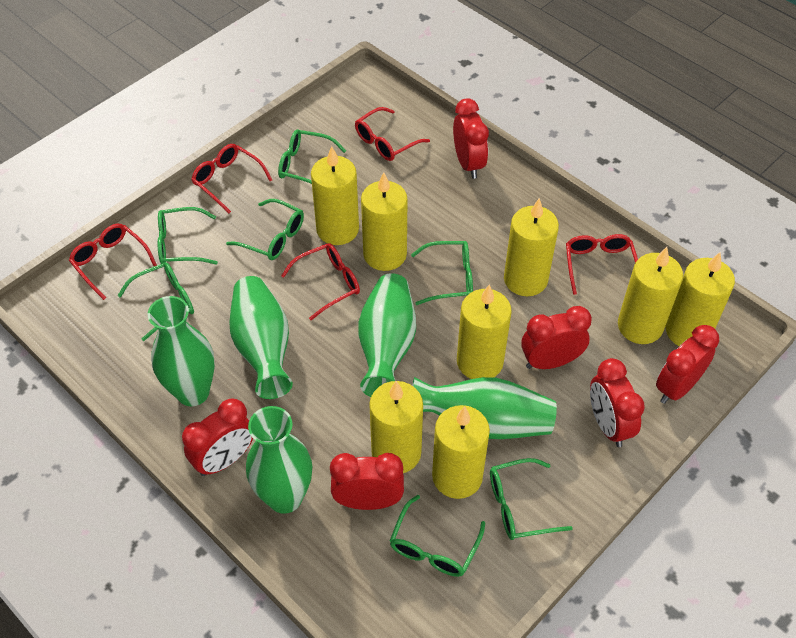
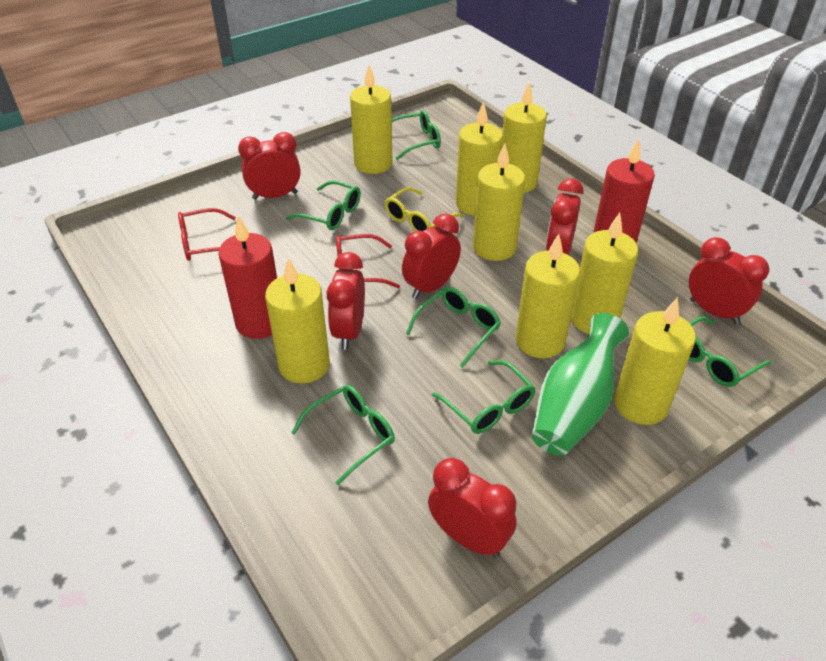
green glasses: [117,262,194,341] [158,207,218,264] [226,199,304,260] [278,129,346,184] [390,495,485,577] [411,241,473,305] [490,458,573,540] = 7 -> [286,180,361,230] [291,385,395,485] [392,110,441,160] [406,287,501,368] [432,360,536,434] [689,317,772,387] = 6
green vase: [148,296,215,406] [229,276,293,399] [246,406,312,514] [358,273,416,397] [412,377,557,439] = 5 -> [532,313,629,456] = 1
red candle: none = 0 -> [218,216,277,339] [593,139,655,244] = 2
red glasses: [69,224,157,300] [191,144,272,214] [281,243,360,320] [355,107,430,161] [566,234,638,295] = 5 -> [178,208,236,261] [336,234,400,288] = 2
yellow glasses: none = 0 -> [385,187,464,231] = 1

